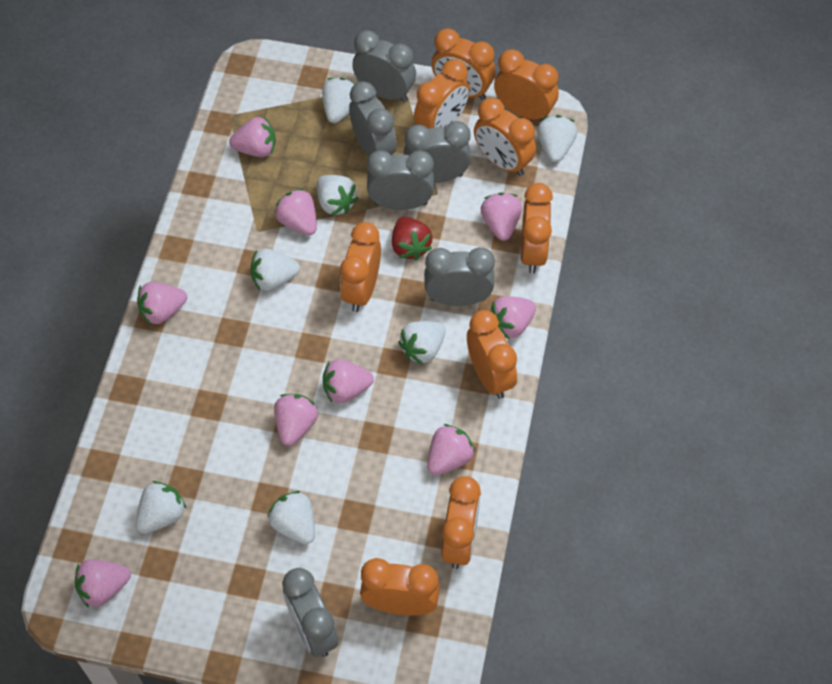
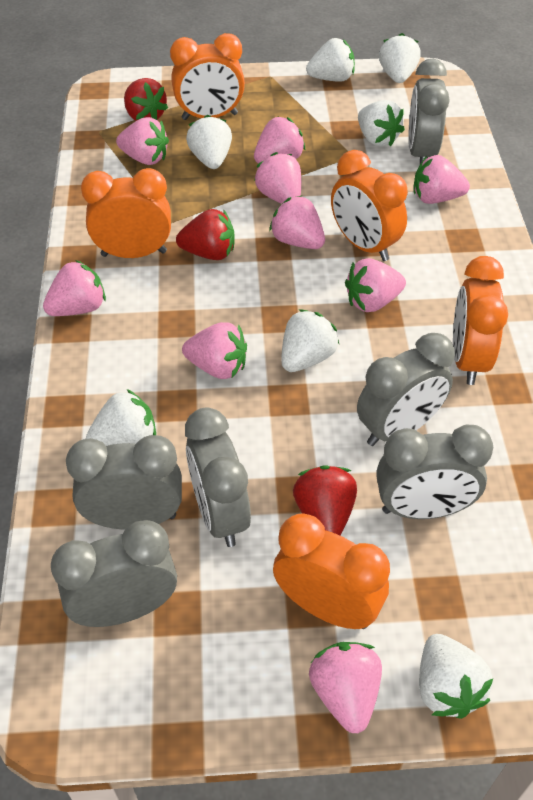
orange clock: [340,222,381,312] [360,558,440,616] [414,59,470,129] [431,28,496,100] [441,476,481,569] [467,310,517,399] [474,98,536,176] [494,49,559,121] [521,183,553,274] = 9 -> [81,168,171,258] [170,33,245,120] [273,513,390,629] [331,150,408,261] [453,256,508,385] = 5
red strawberry: [392,217,432,261] = 1 -> [124,78,168,121] [176,209,235,260] [293,465,357,535] = 3

